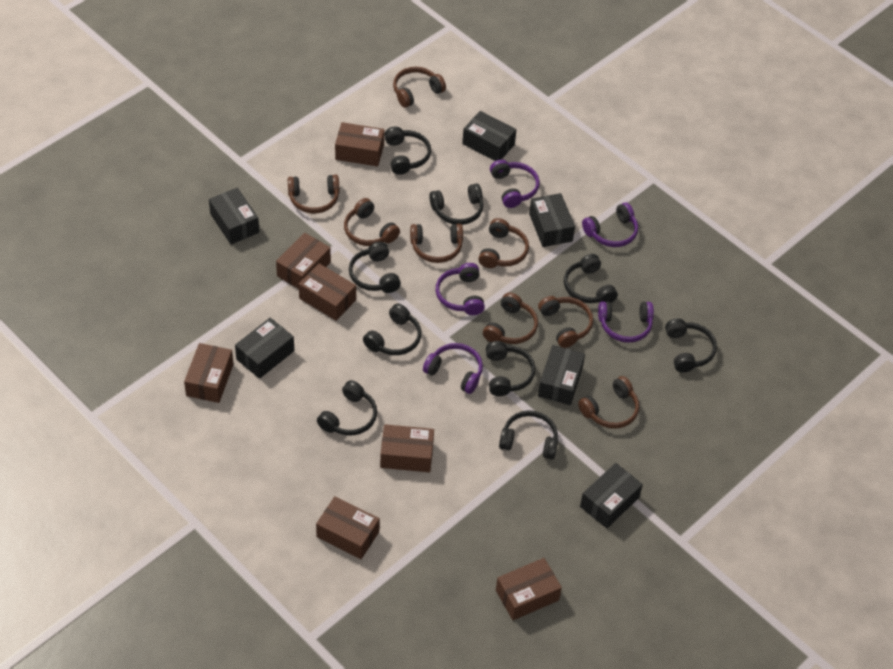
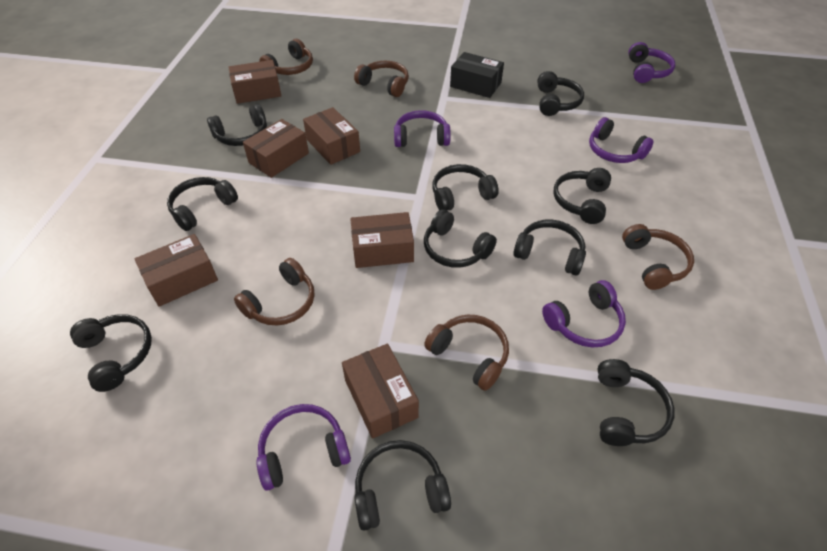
black box: [209,188,259,244] [235,318,294,379] [462,111,516,161] [529,193,575,247] [538,345,585,405] [580,463,643,528] = 6 -> [450,52,504,98] = 1
black headphones: [317,380,377,436] [349,242,401,293] [363,303,421,355] [385,127,431,175] [429,183,483,225] [486,341,535,396] [499,410,558,460] [564,254,618,303] [665,318,717,373] = 9 -> [70,314,152,392] [167,177,238,231] [207,104,267,146] [354,440,451,531] [424,209,497,268] [432,164,499,211] [513,220,586,276] [537,71,584,116] [553,168,611,224] [598,359,675,446] = 10
brown box: [184,343,234,403] [276,233,331,289] [299,263,356,321] [316,496,380,559] [335,122,384,166] [380,424,434,472] [496,558,562,620] = 7 -> [135,234,218,307] [228,60,281,104] [243,119,309,178] [303,107,360,165] [342,344,419,439] [350,212,414,268] = 6
brown headphones: [288,175,339,214] [344,198,400,246] [393,67,446,108] [410,223,463,263] [478,218,529,268] [483,292,538,344] [538,296,593,348] [578,376,639,429] = 8 -> [234,258,315,325] [259,39,313,75] [354,61,409,97] [424,315,509,391] [622,224,694,290] = 5

